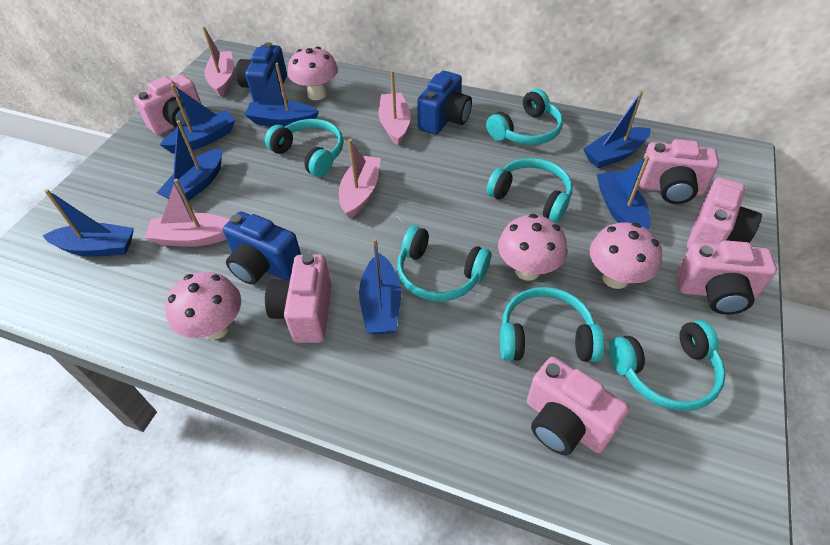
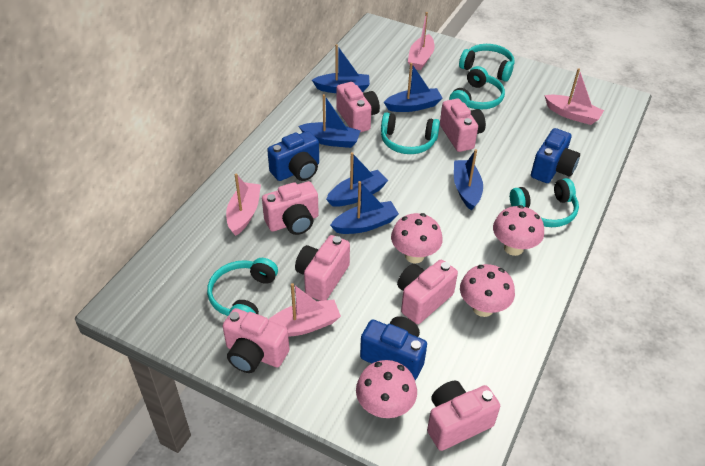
blue boat: [42,189,134,257] [157,120,222,203] [160,84,235,154] [244,63,319,127] [359,238,401,334] [583,91,651,168] [596,156,651,230] = 7 -> [299,94,361,148] [312,45,370,93] [326,152,388,207] [330,181,399,234] [384,63,442,112] [454,149,483,211] = 6
pink camera: [134,74,201,135] [265,253,332,343] [527,357,629,455] [639,139,719,204] [677,240,777,315] [687,177,762,249] = 6 -> [223,308,289,373] [262,181,319,235] [295,235,350,301] [336,82,380,132] [397,260,458,324] [427,381,500,451] [440,98,486,152] = 7
turquoise headphones: [265,119,343,177] [397,226,491,301] [486,89,563,145] [486,158,572,223] [500,287,604,362] [609,320,726,411] = 6 -> [207,258,278,316] [381,112,440,154] [449,66,505,110] [459,44,515,82] [510,178,579,227] = 5

